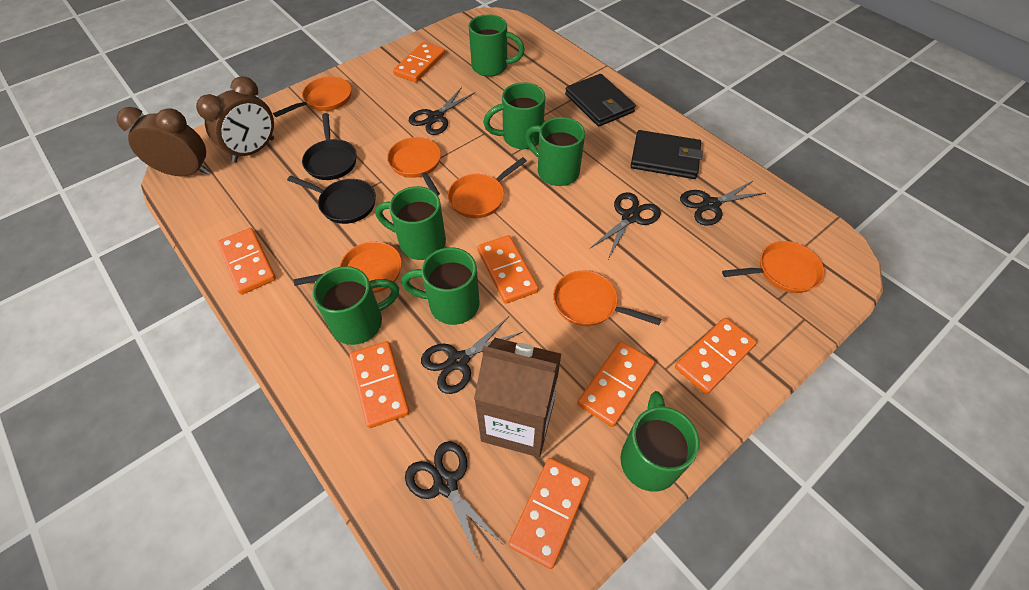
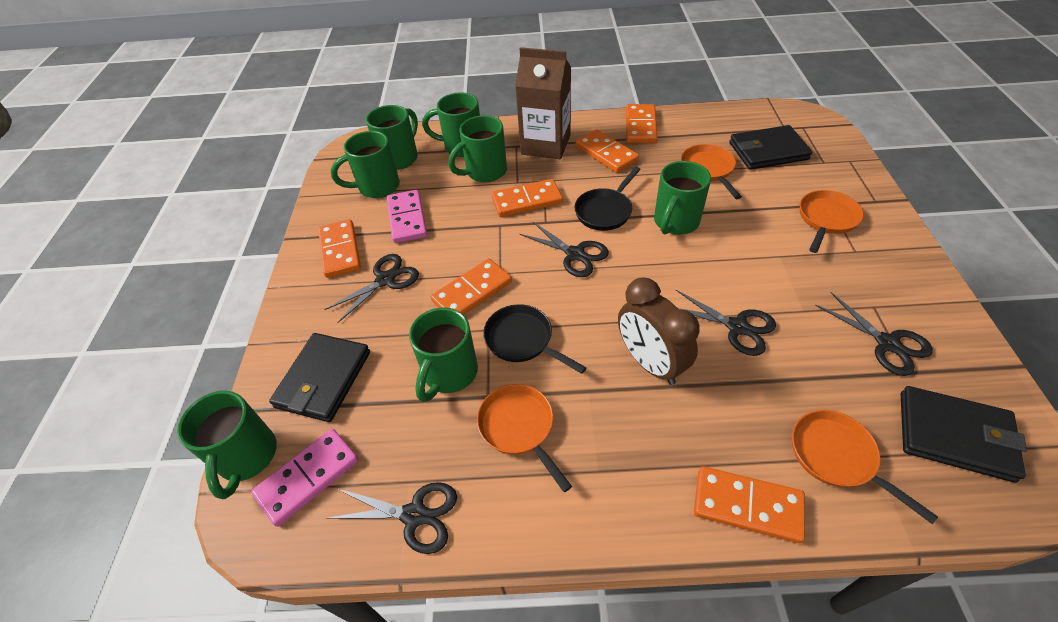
black wallet: [565,74,636,126] [631,130,703,179] = 2 -> [269,333,370,422] [729,125,812,170] [901,386,1027,483] = 3
brown clock: [117,107,210,176] [196,76,274,162] = 2 -> [618,277,700,385] = 1
orange domino: [217,228,276,295] [349,341,410,428] [393,42,445,82] [477,235,538,304] [509,458,590,569] [577,341,655,427] [675,318,757,394] = 7 -> [318,219,361,278] [431,258,512,315] [491,179,563,217] [575,129,639,173] [626,104,658,143] [694,466,805,543] = 6
orange pan: [273,76,351,117] [294,242,402,293] [387,137,441,196] [448,157,527,218] [553,271,661,326] [722,241,825,293] = 6 -> [477,384,572,492] [681,144,742,199] [792,410,938,524] [800,190,864,253] = 4
pink domino: none = 0 -> [251,429,359,527] [387,190,427,243] = 2

